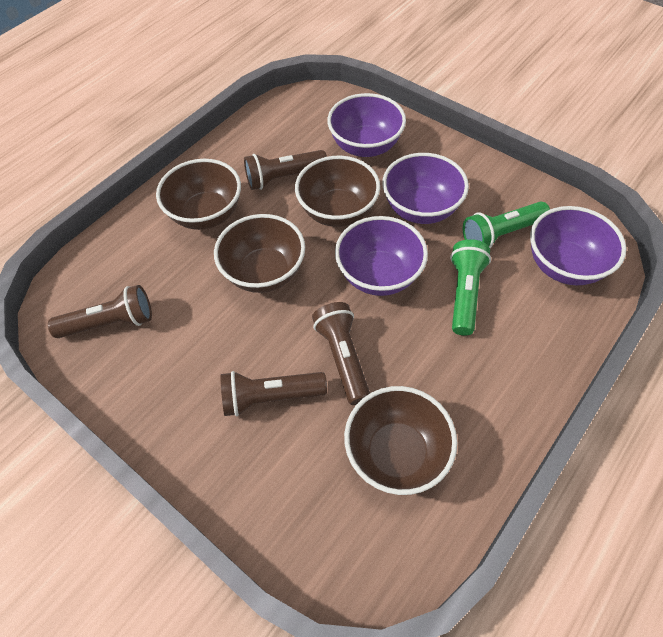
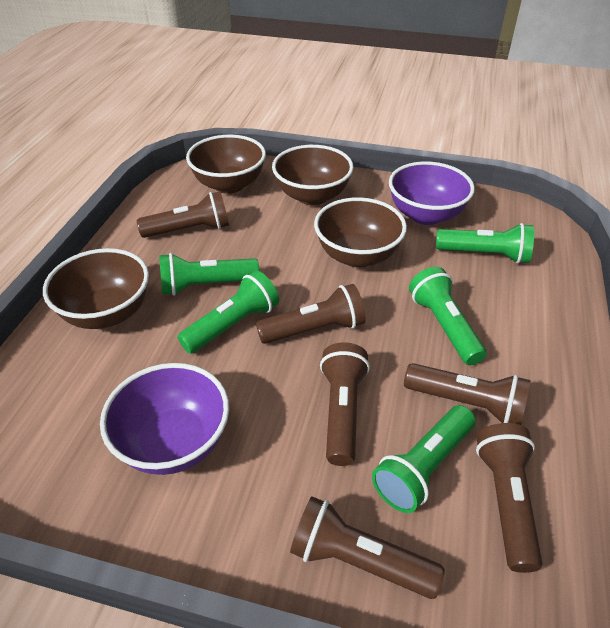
brown flashlight: [48,285,152,338] [221,371,327,417] [244,150,327,190] [312,302,370,405] = 4 -> [137,191,229,238] [256,284,366,344] [290,496,445,599] [320,342,370,466] [404,363,531,425] [476,423,543,573] = 6
green flashlight: [450,239,491,336] [463,201,550,248] = 2 -> [159,253,259,296] [177,271,279,354] [372,405,476,513] [409,267,487,365] [436,223,534,264] = 5
purple bowl: [327,93,406,157] [335,216,428,296] [382,153,469,224] [530,206,626,285] = 4 -> [100,363,229,475] [389,161,475,225] = 2

